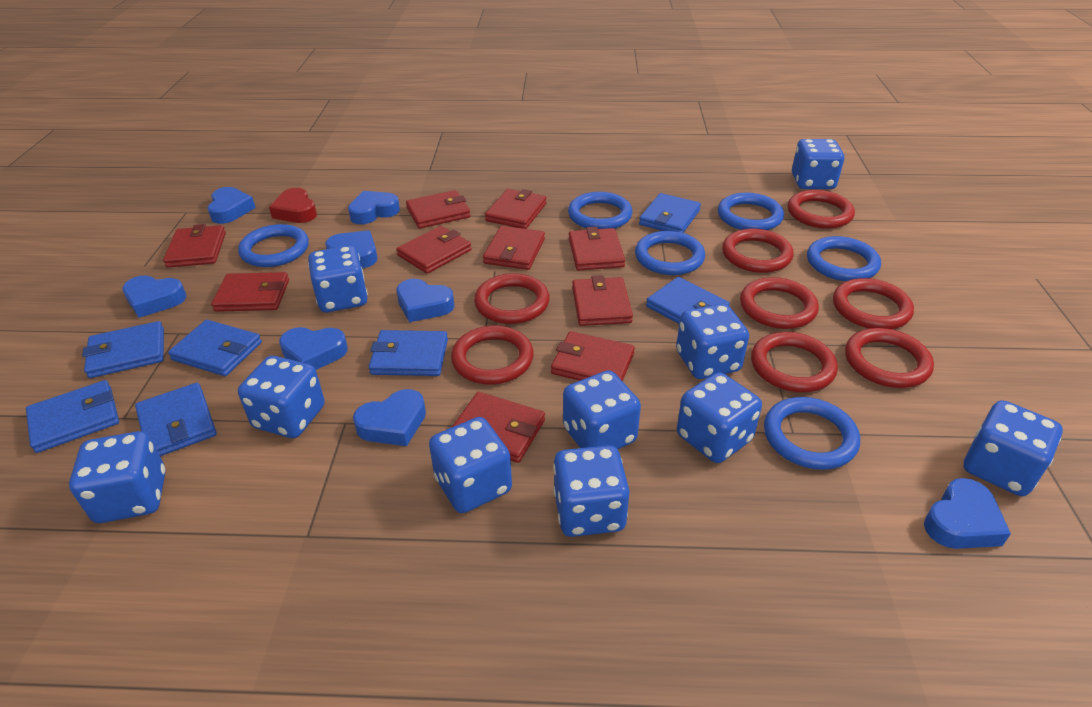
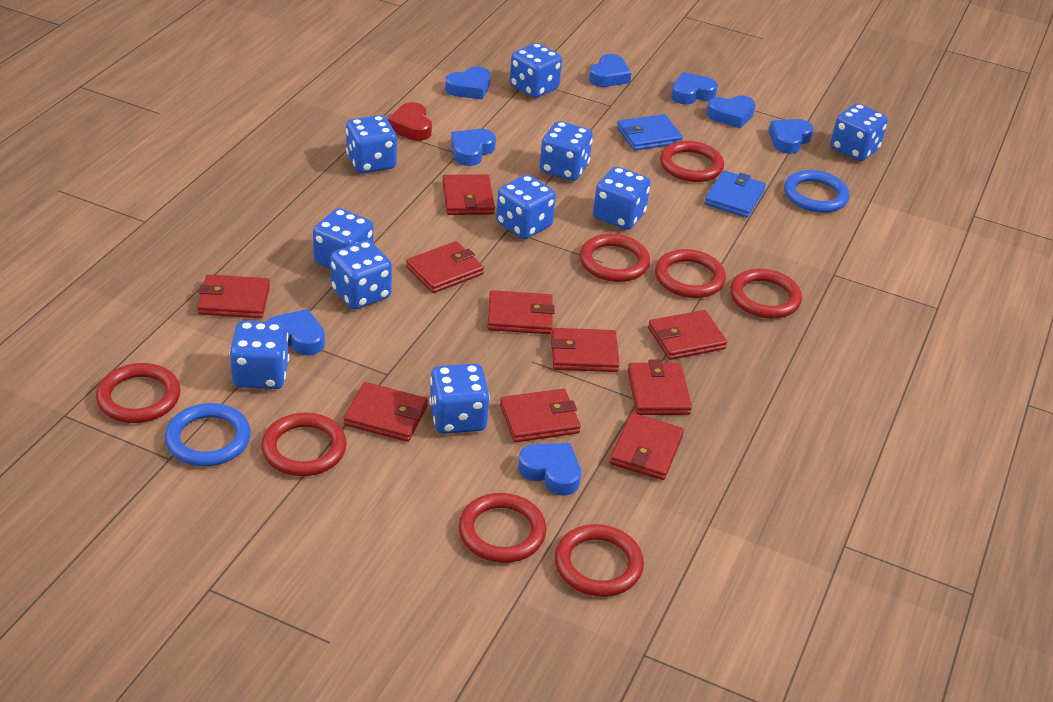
blue ring: [238,224,309,267] [568,192,633,229] [635,231,705,275] [718,193,784,230] [764,397,860,470] [807,236,881,281] = 6 -> [165,403,251,466] [784,170,849,213] = 2
blue wallet: [26,380,119,453] [82,321,164,378] [135,383,217,456] [168,320,262,376] [369,330,448,376] [639,193,701,233] [646,277,730,324] = 7 -> [617,114,683,151] [704,170,766,218] = 2

